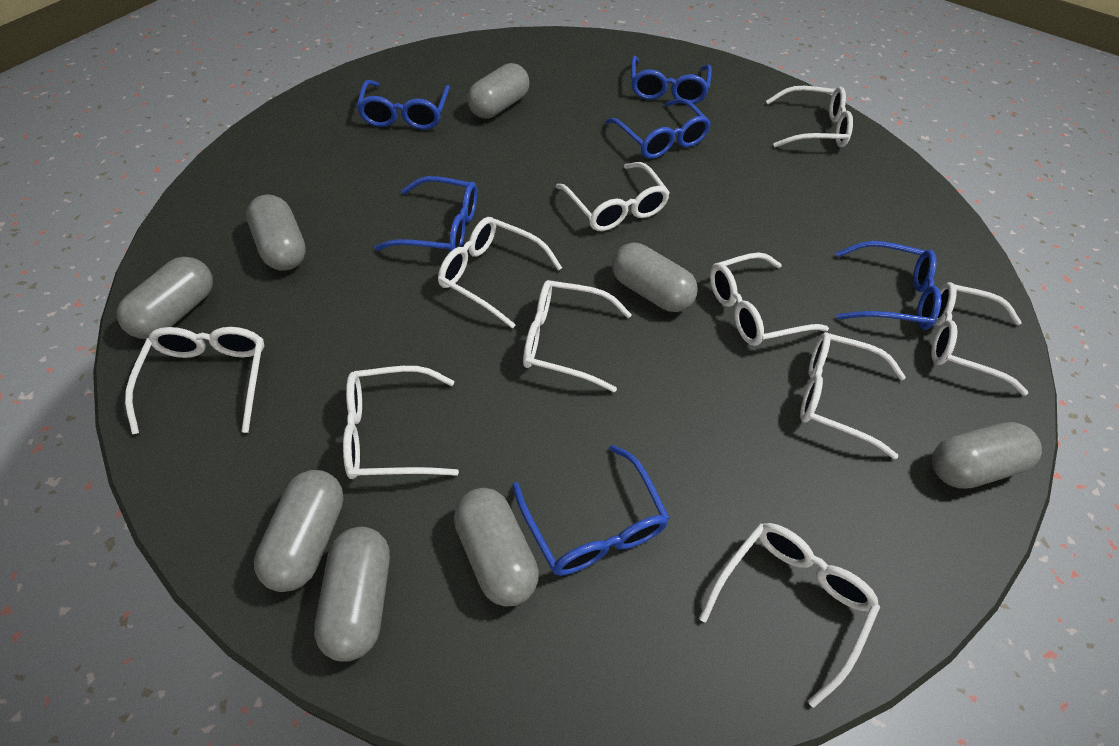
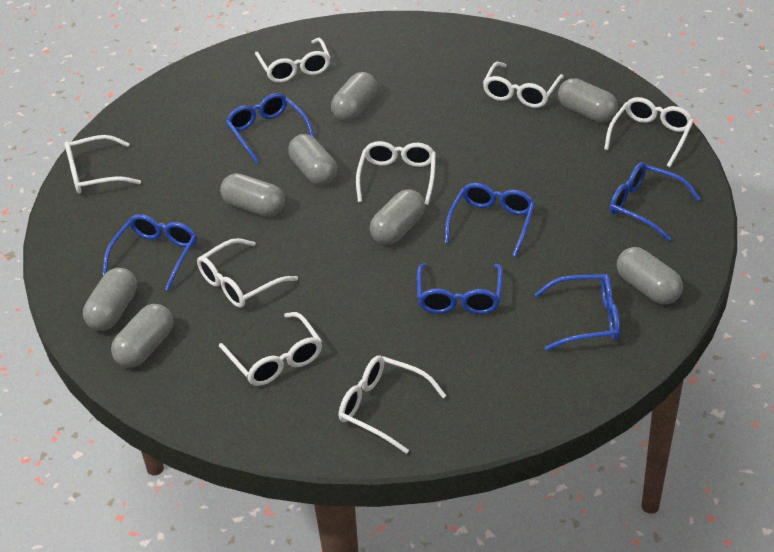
white glasses: [125,327,265,434] [343,366,459,479] [438,217,562,329] [523,280,632,393] [556,162,670,231] [699,523,880,708] [710,252,829,346] [766,86,853,147] [800,332,906,460] [931,282,1028,396] = 10 -> [65,135,141,194] [197,238,298,308] [219,312,322,386] [255,38,330,83] [339,355,447,454] [356,141,436,205] [483,62,564,108] [604,97,694,167] = 8

